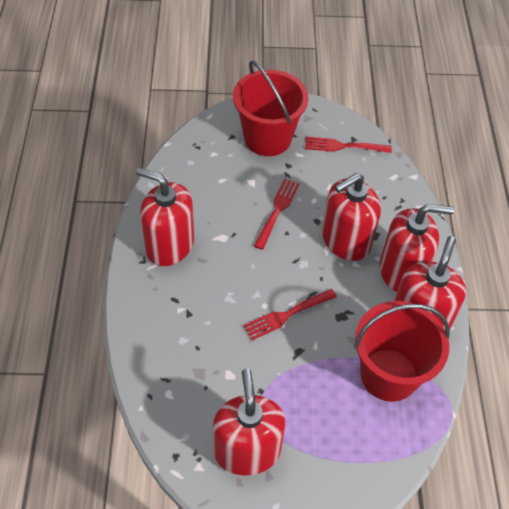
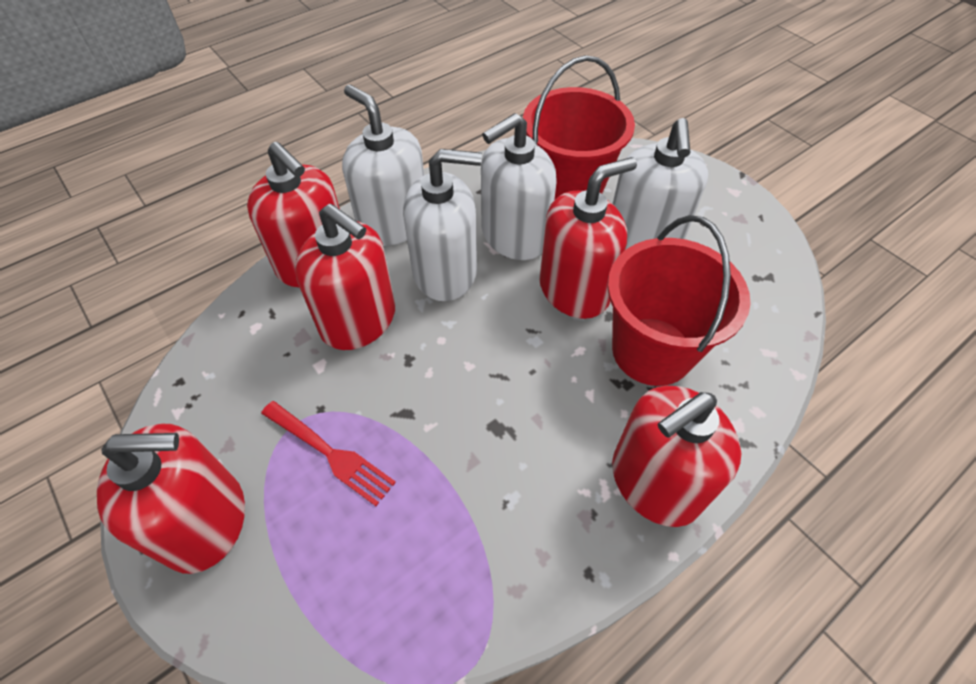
red fork: [243,289,337,340] [254,179,300,250] [305,137,392,153] = 3 -> [261,401,396,506] = 1
white soap dispenser: none = 0 -> [342,85,424,246] [403,149,482,301] [481,113,557,260] [612,118,708,250] = 4

